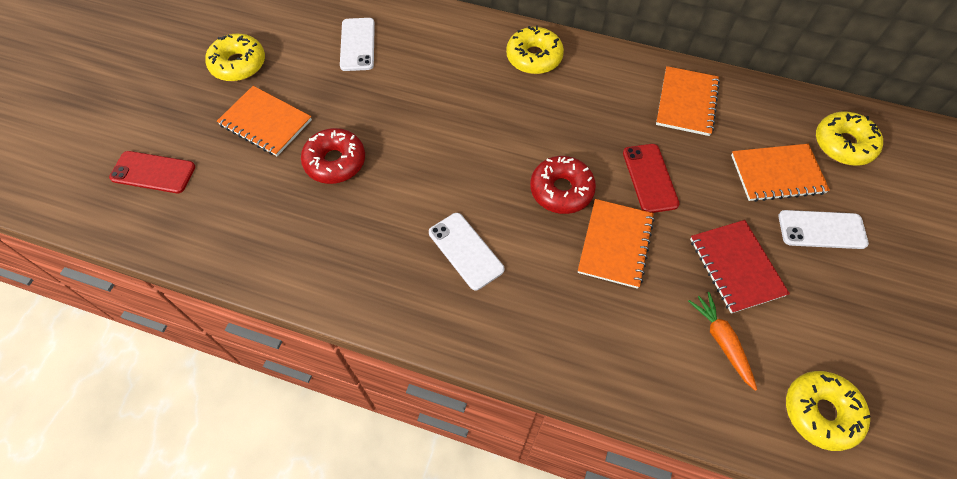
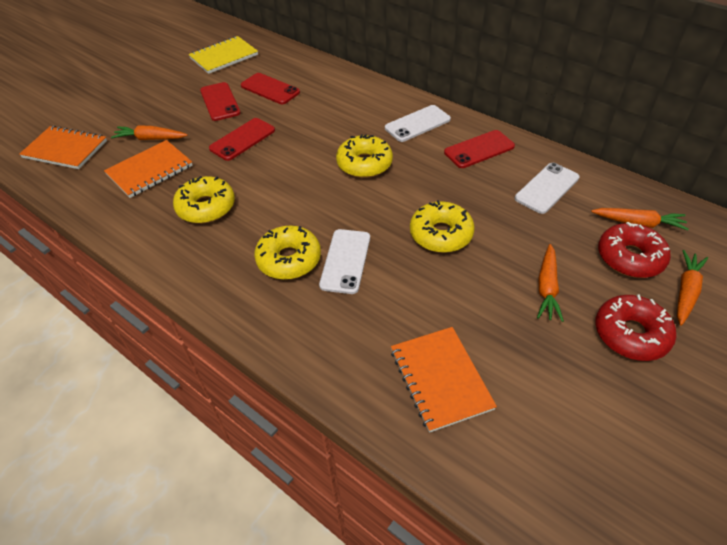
orange carrot: [688,292,757,391] = 1 -> [111,125,188,140] [537,244,564,322] [591,208,689,230] [677,250,708,325] = 4
orange notebook: [217,86,312,156] [578,199,654,289] [656,66,720,136] [731,144,830,202] = 4 -> [19,126,107,169] [104,140,193,198] [391,327,497,433] = 3
red notebook: [690,220,790,314] = 1 -> none = 0
red phone: [109,151,195,193] [623,144,679,213] = 2 -> [200,82,241,121] [209,118,275,161] [241,73,300,104] [444,130,515,168] = 4
yellow notebook: none = 0 -> [189,36,258,74] = 1

